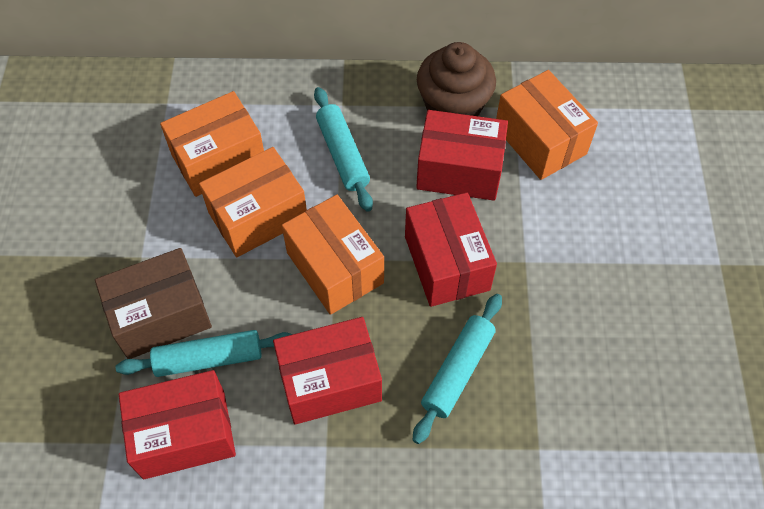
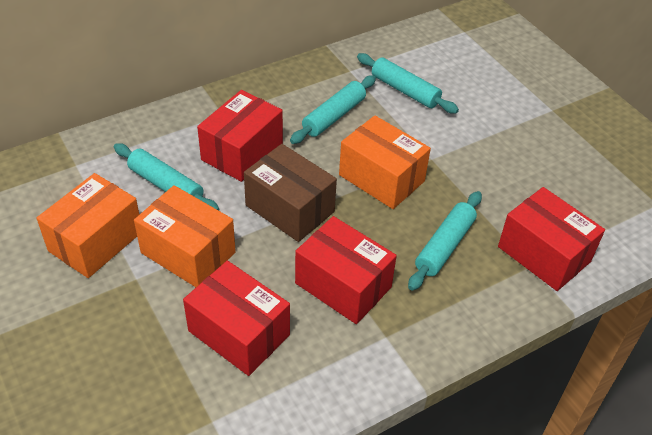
brown cupcake: [417,42,496,116] = 1 -> none = 0
orange box: [160,91,264,197] [199,147,307,257] [282,195,384,315] [496,70,598,180] = 4 -> [36,173,139,278] [134,185,236,287] [339,116,431,209] = 3
turquoise rolling pin: [116,330,293,377] [314,87,373,212] [413,294,502,444] = 3 -> [114,143,219,211] [290,75,376,144] [357,53,459,114] [408,191,482,291] = 4

